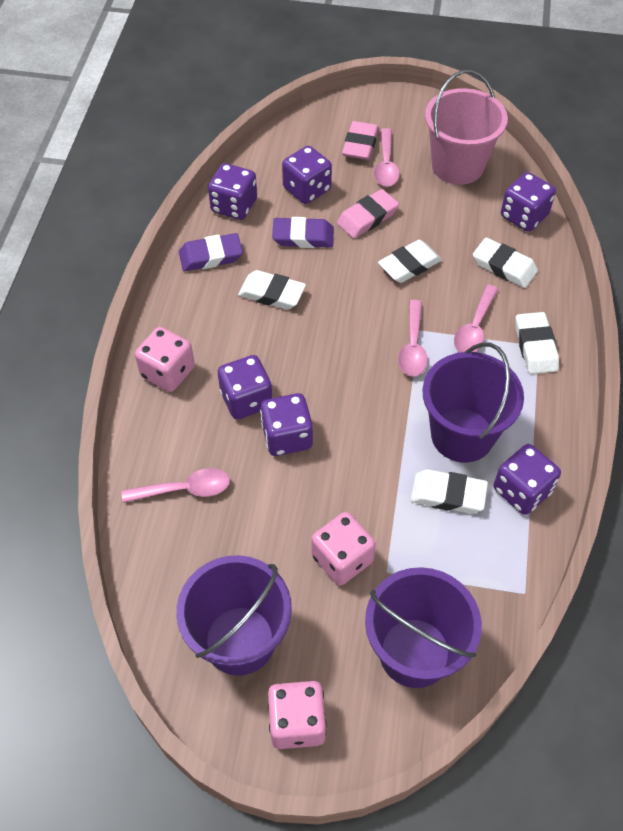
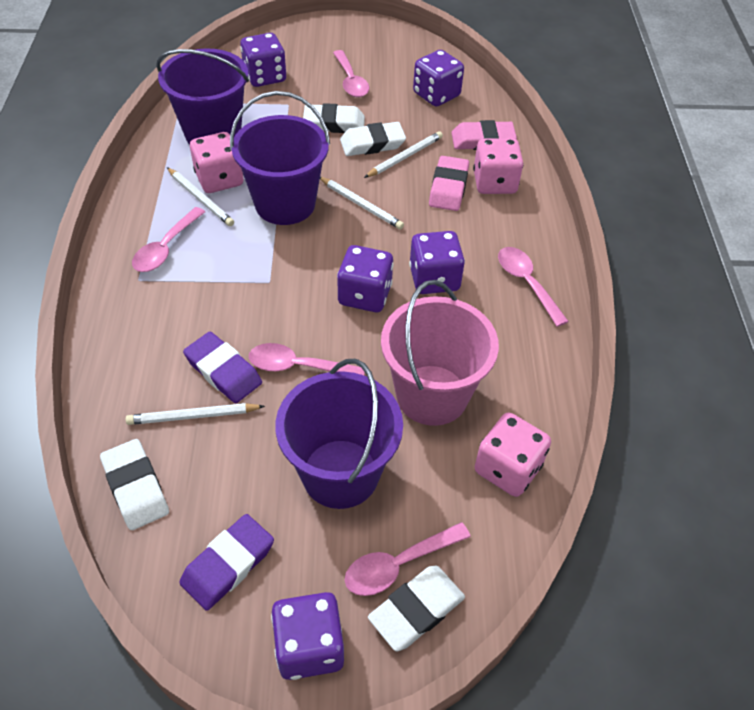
pink spoon: [122,468,230,503] [374,128,400,187] [398,300,428,376] [454,285,498,353] = 4 -> [132,207,205,272] [249,343,365,375] [333,50,369,97] [345,522,471,596] [498,247,569,327] = 5
purple dice: [208,163,257,220] [218,355,273,420] [260,393,313,456] [282,146,332,204] [494,444,561,515] [501,172,556,232] = 6 -> [240,33,286,87] [271,592,344,680] [337,245,394,312] [409,231,465,294] [413,50,464,106] = 5
white eraser: [238,270,306,310] [378,240,442,283] [410,469,488,514] [473,238,538,288] [515,312,559,374] = 5 -> [100,439,169,530] [303,103,365,133] [340,122,406,156] [368,565,465,651] = 4
white pencil: none = 0 -> [126,403,265,425] [167,167,234,226] [320,177,404,229] [364,131,443,178] = 4

